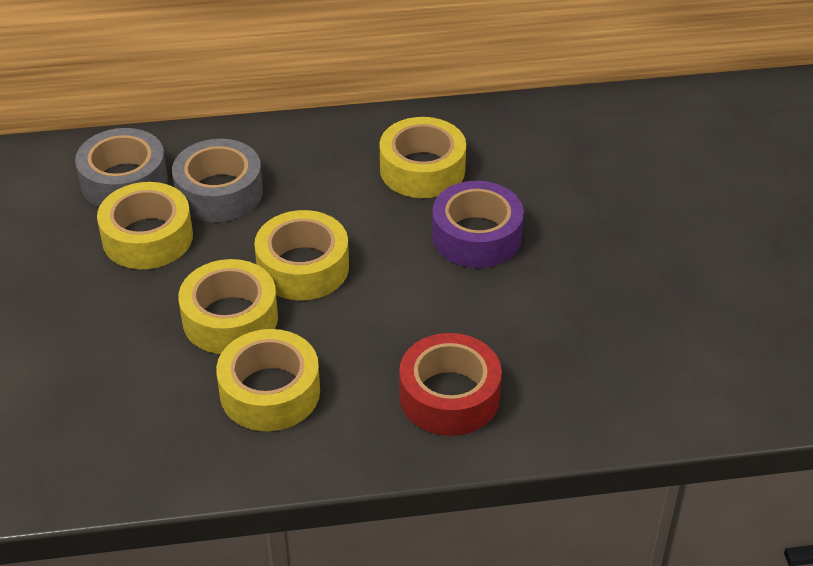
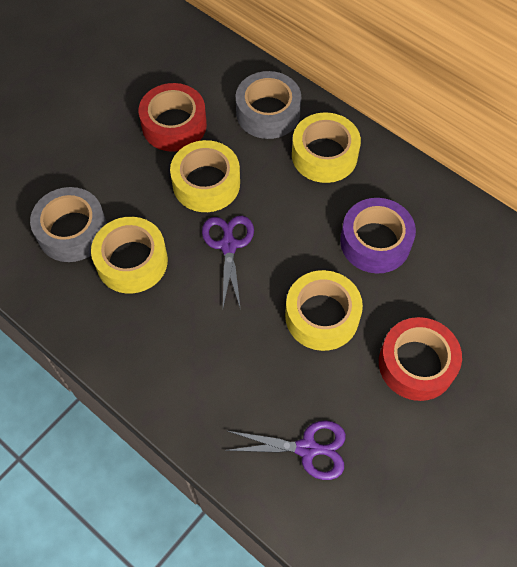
purple scissors: none = 0 -> [202,216,254,310] [224,420,346,480] = 2
red tape: [399,333,502,436] = 1 -> [139,83,207,152] [379,317,462,401] = 2
yellow tape: [97,182,193,269] [178,259,278,354] [216,329,320,431] [254,210,349,300] [380,117,466,198] = 5 -> [91,217,168,294] [170,140,240,212] [285,270,363,351] [292,112,361,183] = 4

